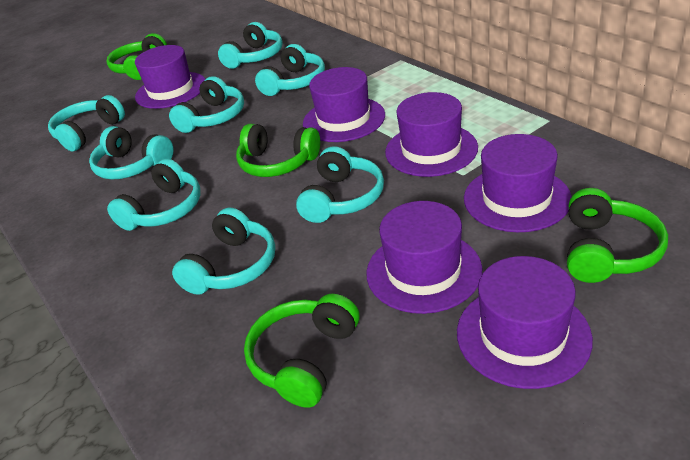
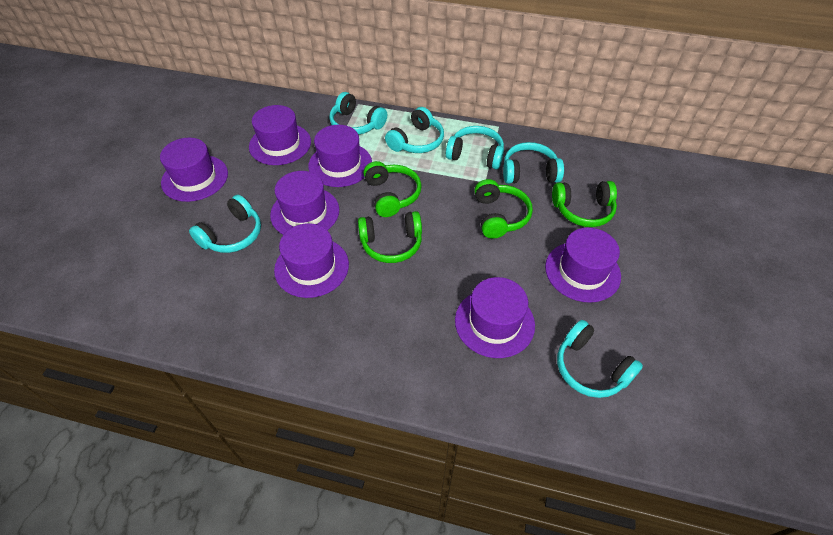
purple hat: [135,45,206,109] [303,67,385,142] [366,201,482,314] [385,92,478,177] [457,256,593,389] [464,134,572,232] = 6 -> [160,138,228,202] [249,105,311,165] [270,171,339,235] [274,223,349,298] [308,125,372,187] [455,277,535,358] [545,228,621,303] = 7
turquoise headphones: [48,95,125,151] [89,126,173,180] [107,159,201,231] [169,76,244,133] [172,208,276,295] [218,22,283,69] [255,44,325,96] [296,146,384,223] = 8 -> [189,195,261,253] [329,92,387,135] [385,107,444,153] [446,126,504,169] [503,142,564,184] [557,320,643,398] = 6

